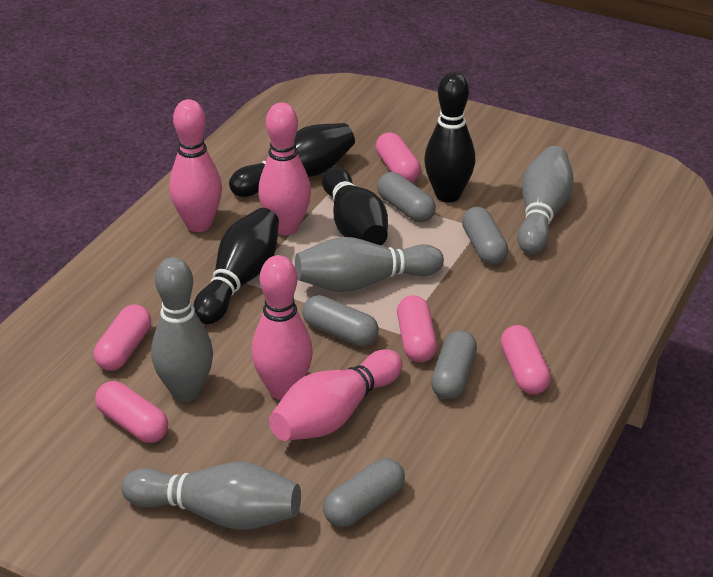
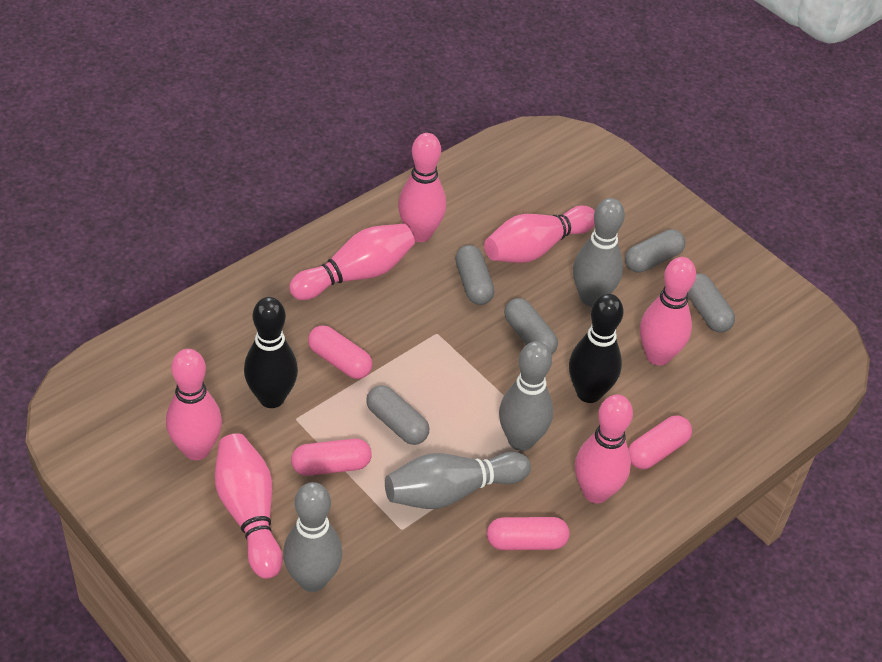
black bowling pin: [193,208,279,325] [229,123,355,197] [322,167,388,246] [424,72,475,203] = 4 -> [244,297,298,408] [569,294,623,403] = 2
pink bowling pin: [169,99,222,232] [251,255,313,400] [258,102,311,235] [269,349,403,441] = 4 -> [166,349,222,460] [215,433,283,579] [289,224,415,300] [398,133,446,242] [484,206,595,263] [575,395,633,504] [640,257,696,366] = 7
pink capsule: [94,304,151,371] [95,381,168,443] [376,132,421,183] [397,295,437,362] [500,325,551,394] = 5 -> [291,439,372,476] [308,325,373,379] [487,517,569,550] [628,416,692,469] = 4

